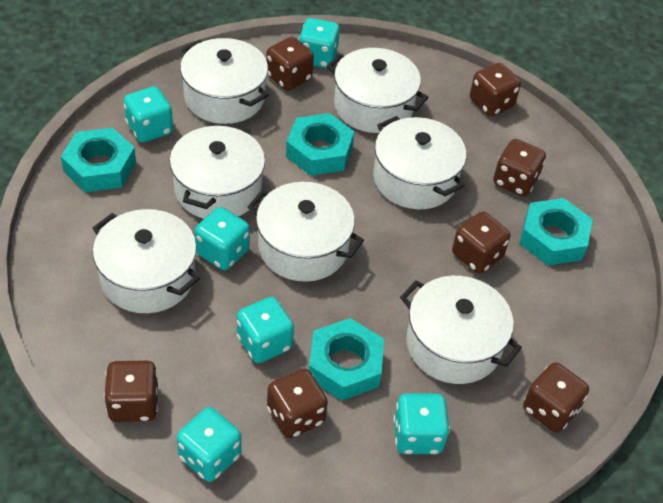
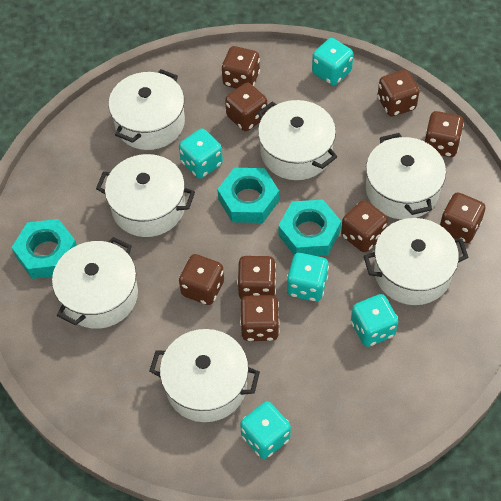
brown dice: [104,361,158,422] [266,37,314,91] [267,368,328,438] [452,212,510,274] [470,63,521,116] [493,139,546,196] [523,362,589,432] = 7 -> [179,254,224,305] [221,46,260,89] [225,83,267,131] [237,256,276,300] [240,295,280,341] [341,200,388,252] [378,70,419,117] [425,111,464,157] [440,192,486,243] = 9
turquoise dice: [124,86,173,142] [177,407,241,482] [194,207,250,270] [237,297,294,363] [298,18,340,68] [393,393,450,454] = 6 -> [179,129,223,179] [240,401,291,459] [287,253,329,302] [312,38,353,86] [351,294,398,347] = 5
turquoise nut: [61,128,136,192] [286,113,354,176] [309,318,384,401] [519,198,593,265] = 4 -> [12,219,77,279] [217,168,279,223] [278,200,341,256] = 3

